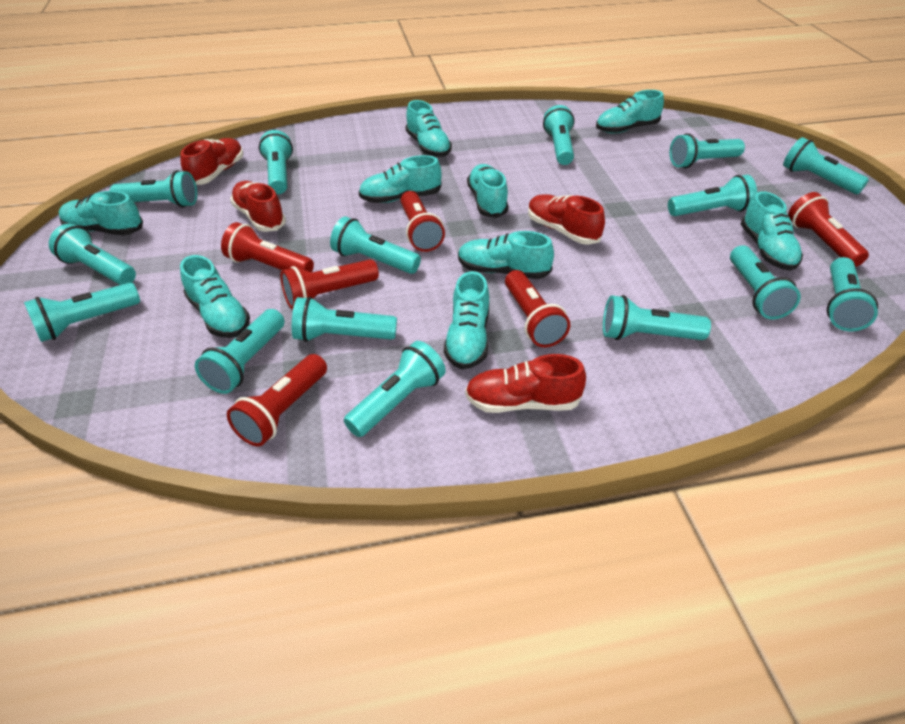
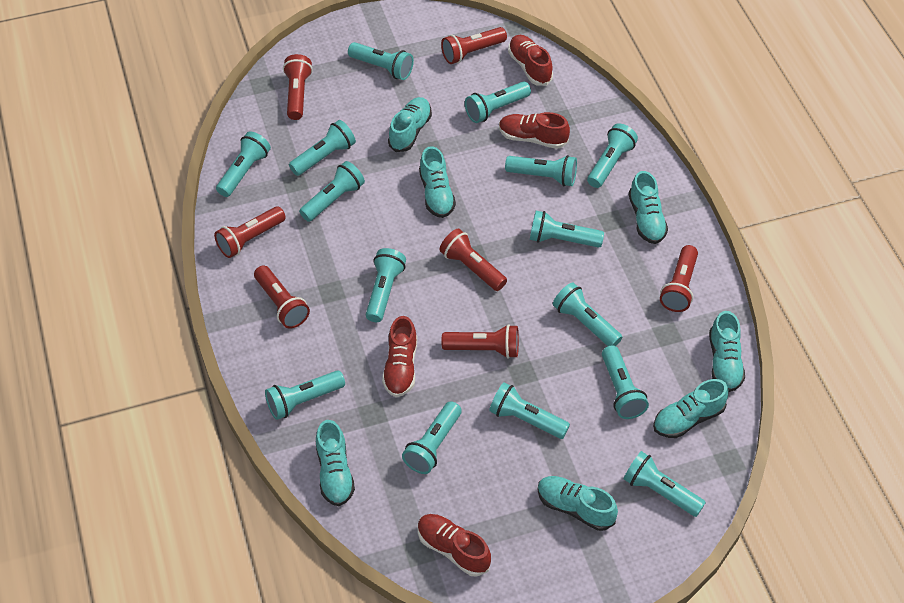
red flashlight: [221,222,314,272] [227,354,327,447] [280,259,379,309] [400,191,445,252] [505,270,570,347] [788,192,869,267] = 6 -> [214,206,286,258] [254,265,310,329] [283,54,313,120] [440,229,507,291] [441,27,507,64] [441,324,519,359] [660,245,698,312] = 7
turquoise shoe: [58,191,143,236] [180,255,250,338] [359,155,442,203] [406,100,452,157] [444,271,489,369] [458,231,554,279] [467,164,509,218] [596,90,664,133] [741,191,803,271] = 9 -> [316,420,355,506] [388,97,432,152] [419,146,456,218] [537,476,618,531] [629,171,668,244] [653,379,728,438] [709,311,745,392] = 7

